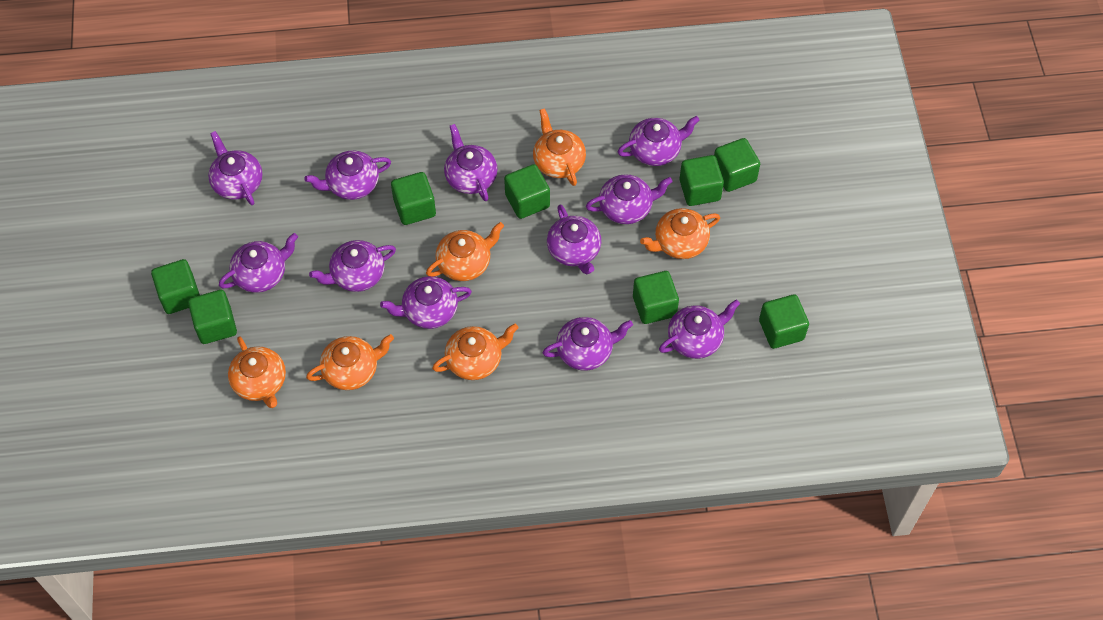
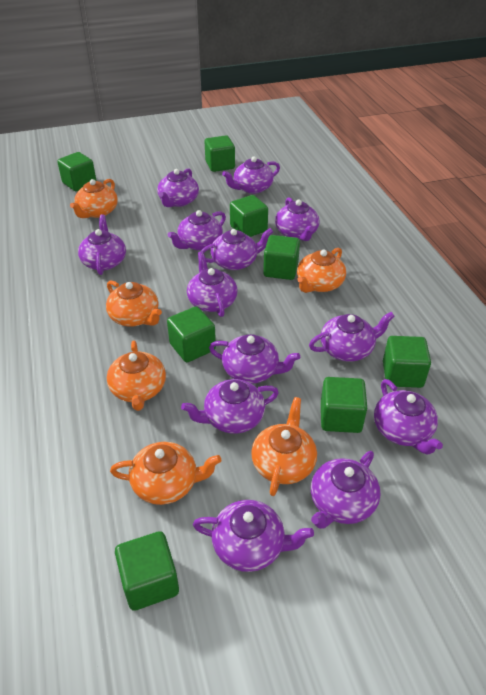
purple teapot: [208,131,263,205] [219,233,298,293] [305,151,391,200] [309,240,396,292] [380,276,472,329] [444,124,498,201] [543,317,633,371] [547,204,601,274] [586,174,673,224] [618,116,700,166] [659,299,740,359] = 11 -> [78,214,126,275] [157,168,199,207] [168,210,226,251] [181,379,279,434] [187,251,237,317] [193,500,314,572] [201,228,273,270] [209,334,300,384] [222,157,280,194] [275,197,319,241] [309,312,395,361] [311,451,380,529] [374,379,443,455] = 13

